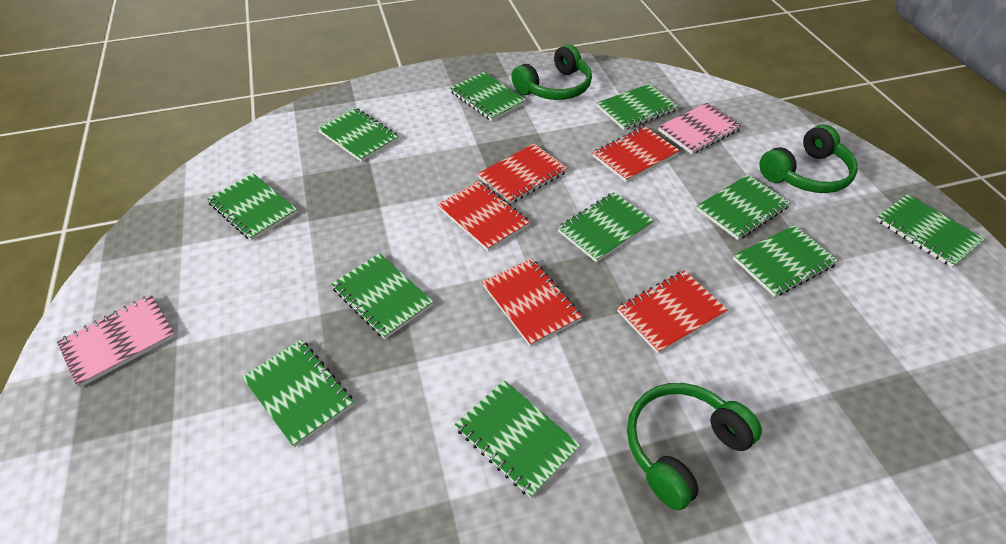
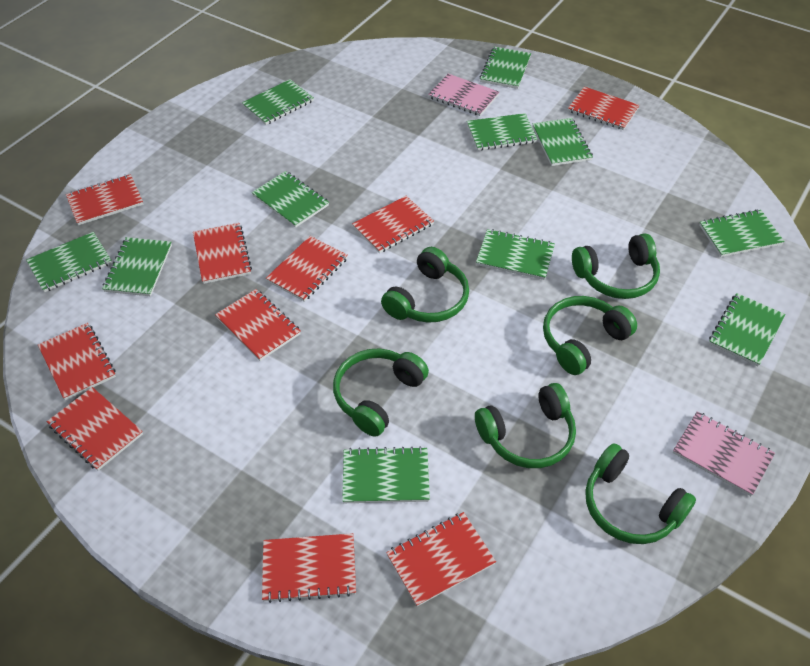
green headphones: [511,44,592,100] [627,383,762,510] [759,125,858,193] = 3 -> [333,348,429,437] [381,247,469,323] [475,383,576,468] [543,296,637,375] [572,233,660,299] [585,443,696,544] = 6
red notebook: [438,181,530,251] [478,144,568,204] [482,258,582,347] [592,126,680,182] [617,270,728,354] = 5 -> [38,323,116,400] [47,387,143,471] [66,174,143,225] [193,223,252,284] [215,289,301,361] [262,533,356,603] [266,236,348,302] [352,196,434,253] [386,512,496,606] [568,87,640,130] = 10

